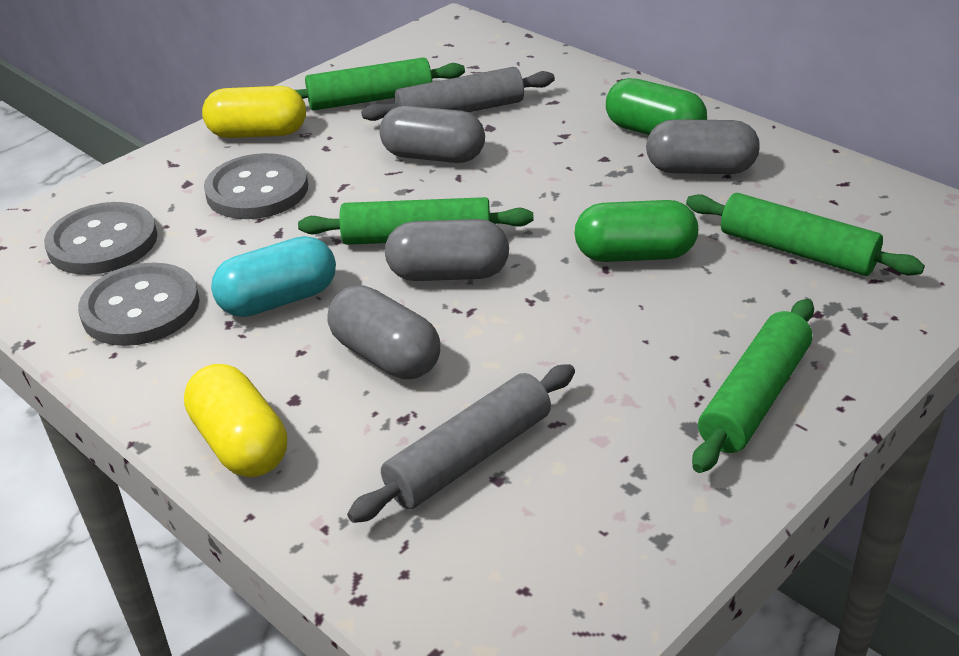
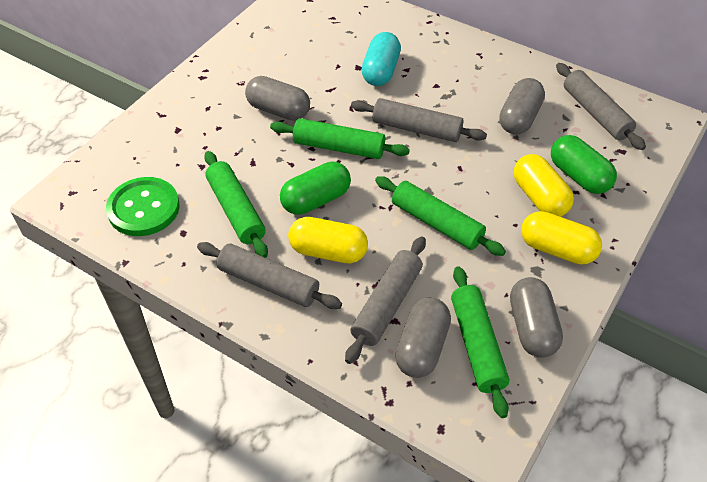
green button: none = 0 -> [106,177,180,236] = 1
grey button: [44,202,158,275] [78,262,200,346] [204,153,308,219] = 3 -> none = 0
grey rolling pin: [347,364,575,523] [361,67,555,121] = 2 -> [197,242,342,309] [345,237,426,364] [351,98,487,142] [556,63,646,150] = 4
yellow capsule: [184,364,287,477] [202,86,306,138] = 2 -> [288,217,368,263] [514,154,574,217] [521,211,602,265] = 3

